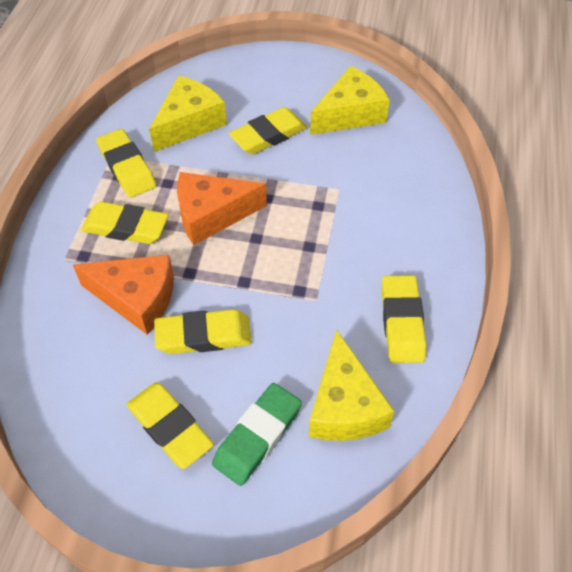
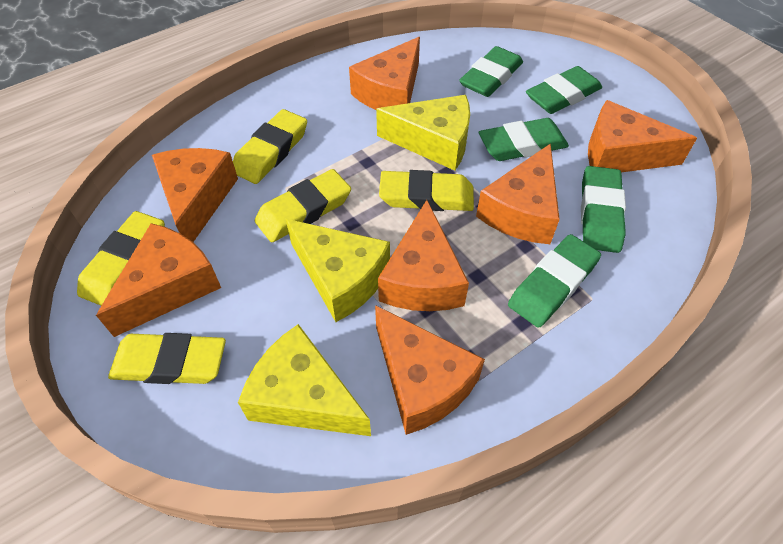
green eraser: [212,383,302,486] = 1 -> [459,46,523,97] [479,118,569,161] [508,234,601,328] [526,66,602,114] [581,166,626,253] = 5
orange cheese: [73,255,174,335] [177,172,267,245] = 2 -> [96,223,221,337] [152,148,238,242] [349,37,420,110] [375,305,485,435] [378,200,469,311] [476,143,560,244] [588,100,697,172] = 7
yellow eraser: [81,202,169,244] [96,129,156,198] [126,382,214,469] [154,309,252,354] [229,107,307,154] [382,275,427,363] = 6 -> [77,211,165,306] [108,333,226,384] [233,109,307,184] [255,169,351,242] [379,170,474,211] = 5

